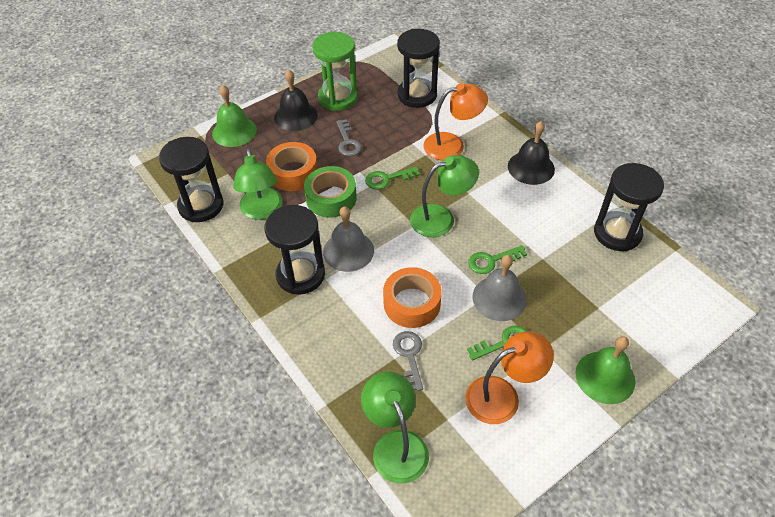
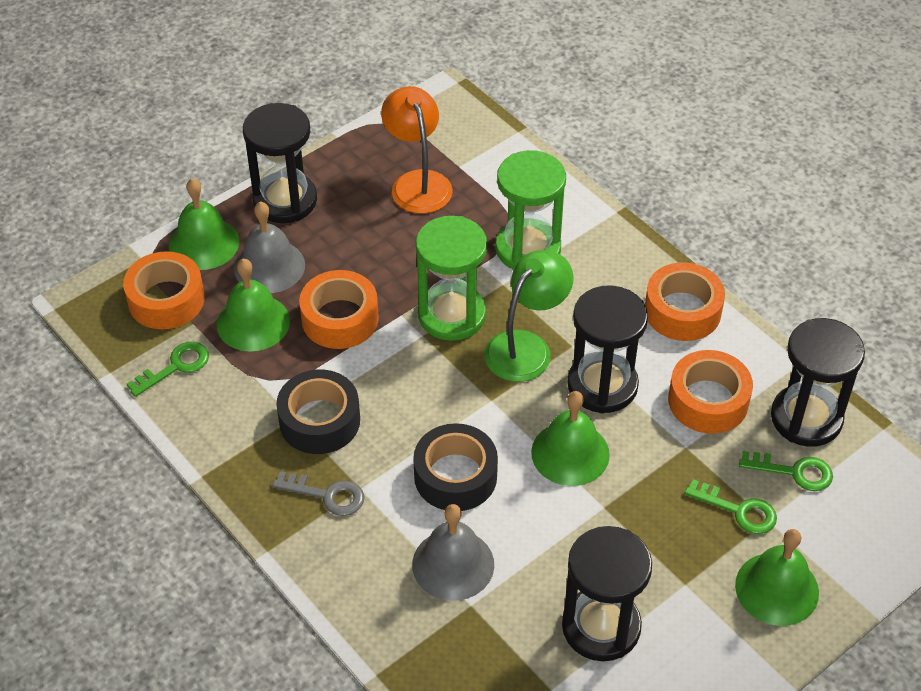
black bell: [274,70,318,131] [508,121,555,185] = 2 -> none = 0
black tape: none = 0 -> [276,369,360,454] [413,423,498,511] = 2
green bell: [212,85,257,147] [575,336,635,404] = 2 -> [169,178,239,270] [217,259,290,352] [531,391,610,486] [735,529,819,626] = 4
green hourglass: [312,32,358,111] = 1 -> [416,216,487,341] [495,150,566,270] = 2
green lamp: [233,148,282,220] [361,372,429,484] [410,155,479,237] = 3 -> [485,250,573,382] = 1
green tape: [304,166,357,218] = 1 -> none = 0
grey key: [336,119,362,156] [393,331,423,391] = 2 -> [272,471,364,516] = 1
orange lamp: [423,83,488,160] [465,332,554,424] = 2 -> [381,86,453,214] = 1
orange tape: [266,142,318,191] [383,267,442,328] = 2 -> [123,251,205,329] [299,270,379,349] [645,262,725,341] [668,350,753,434] = 4

